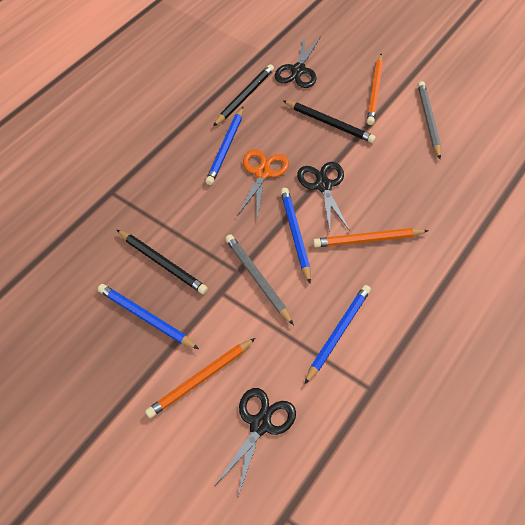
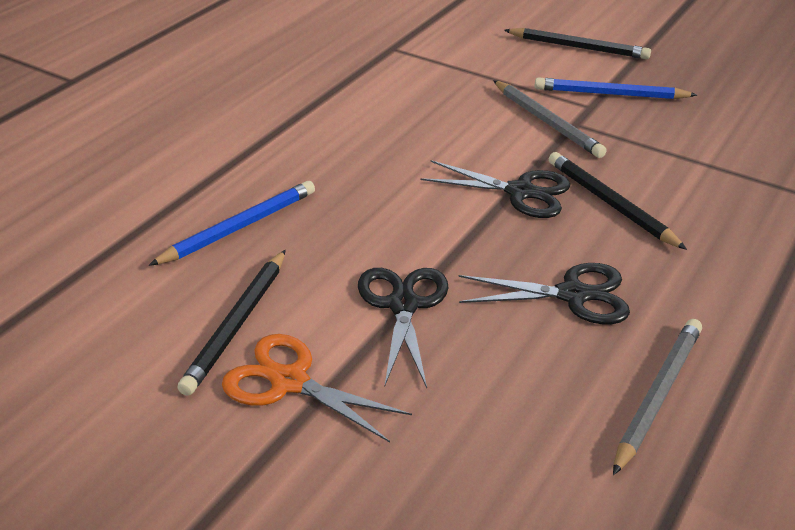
blue pencil: [98,284,199,349] [206,107,243,185] [280,188,311,283] [305,285,371,384] = 4 -> [148,181,315,266] [535,77,697,99] = 2
orange pencil: [145,338,255,418] [313,228,429,247] [367,54,383,125] = 3 -> none = 0

